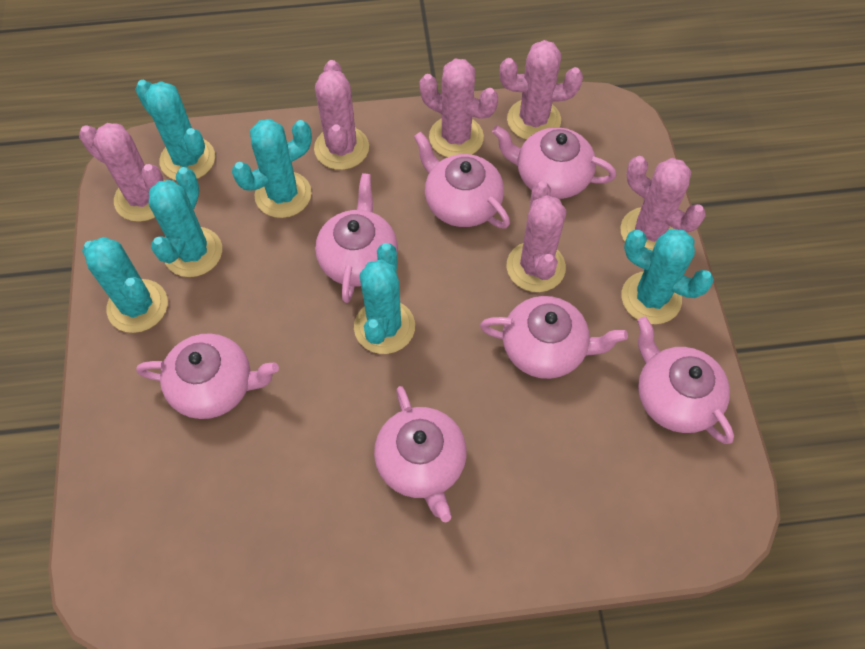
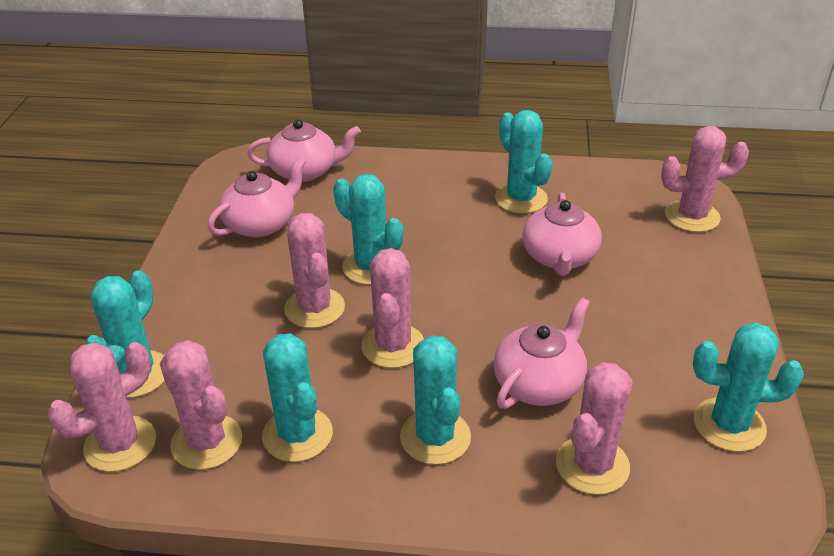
pink teapot: [137,333,279,419] [315,173,398,303] [374,386,467,522] [414,132,510,229] [480,296,628,379] [492,125,616,199] [637,316,734,444] = 7 -> [208,157,306,238] [247,119,361,182] [493,297,590,409] [522,193,602,276] = 4

